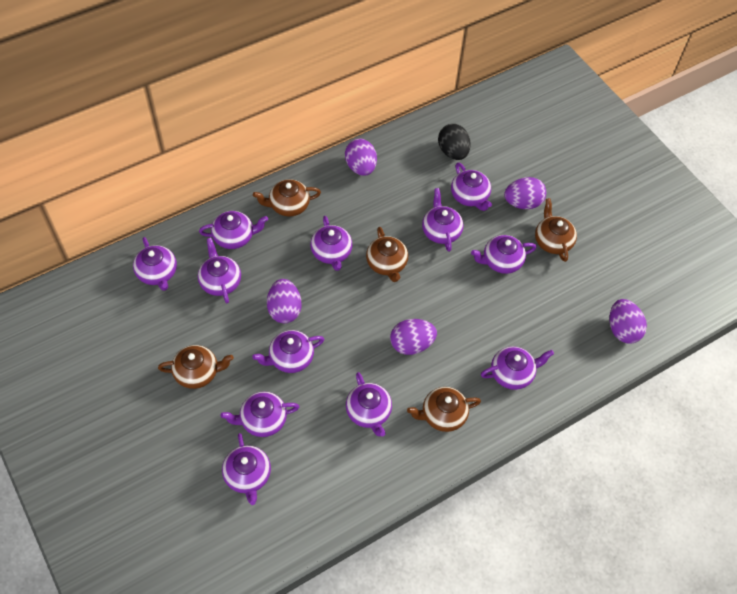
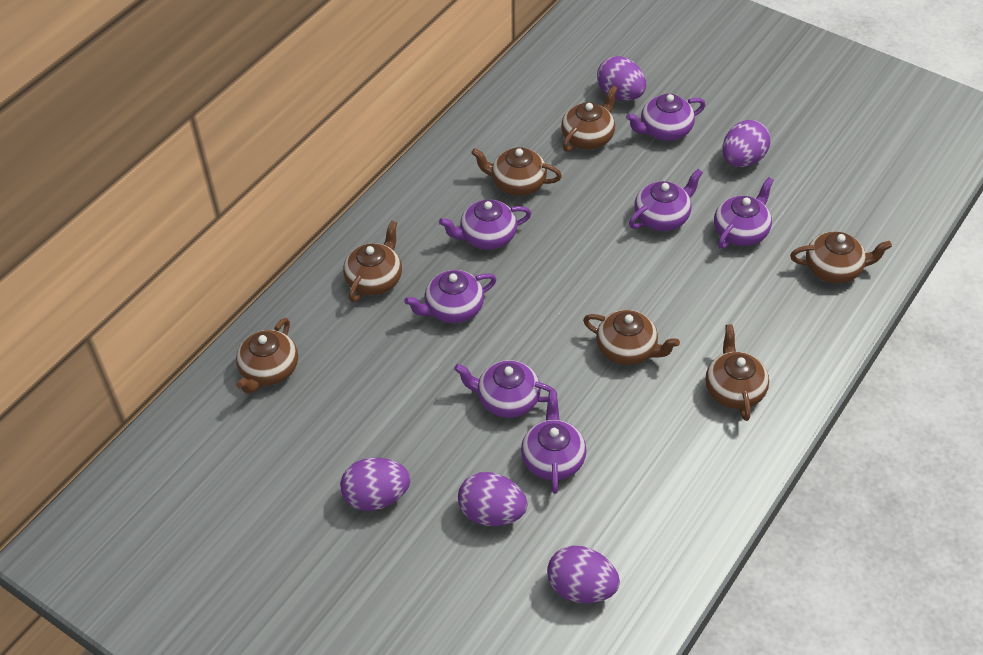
black egg: [438,124,471,160] = 1 -> none = 0
brown teapot: [158,345,234,389] [253,179,321,217] [366,227,408,282] [407,387,481,432] [535,198,577,262] = 5 -> [236,318,298,394] [343,220,402,302] [471,147,562,196] [561,86,618,152] [583,310,680,365] [705,324,769,421] [790,231,892,283] = 7
purple teapot: [133,237,177,291] [198,238,241,303] [199,211,268,249] [220,391,299,437] [222,433,271,505] [252,330,324,373] [310,216,353,271] [346,372,392,436] [422,188,464,252] [451,163,492,211] [471,235,536,274] [481,346,554,390] = 12 -> [404,270,497,323] [439,199,532,250] [454,360,556,418] [521,391,586,494] [626,94,706,141] [629,169,703,231] [714,177,774,249] = 7

